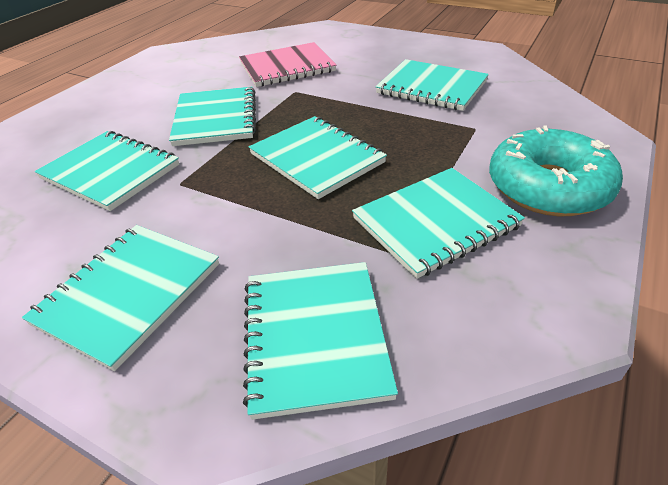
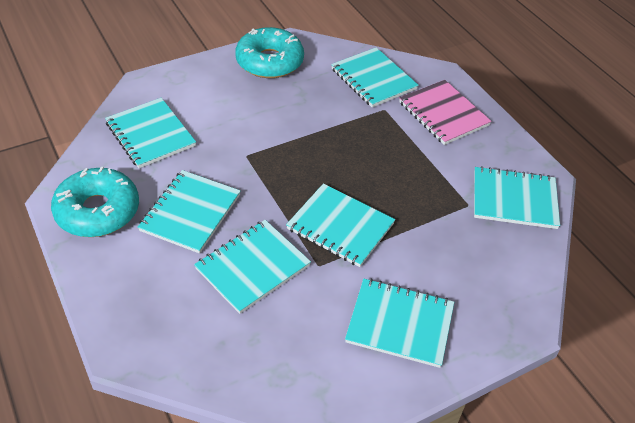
turquoise donut: [489,125,623,216] = 1 -> [51,167,139,237] [235,27,304,78] = 2

